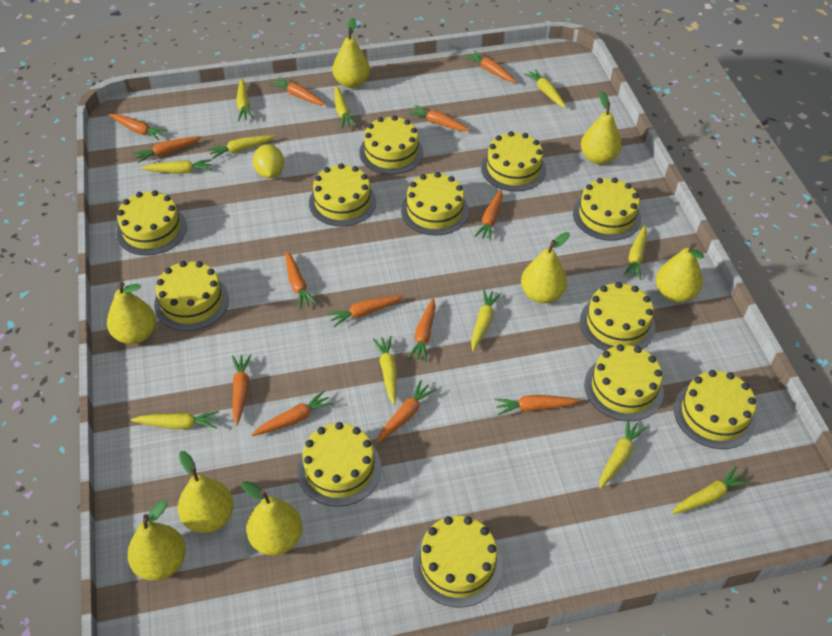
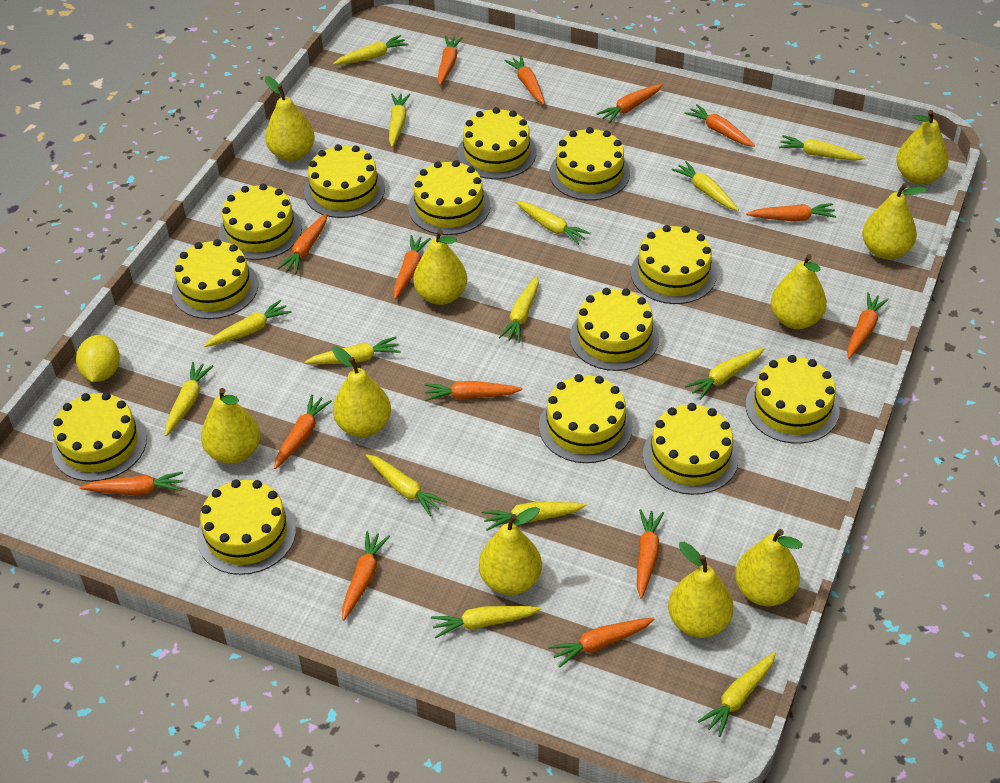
orange carrot: [109,114,168,140] [133,136,201,163] [232,354,251,425] [252,390,334,436] [270,77,326,105] [285,251,317,309] [327,295,404,327] [376,380,436,443] [408,105,470,131] [408,298,436,362] [465,51,517,82] [474,189,503,241] [494,395,580,415] = 13 -> [80,472,183,495] [274,394,332,469] [277,213,327,274] [342,531,390,621] [393,235,431,299] [424,381,522,401] [438,36,463,86] [505,55,545,104] [548,617,654,668] [596,84,663,123] [637,509,664,598] [684,104,755,147] [746,203,836,221] [847,292,889,359] = 14
yellow cake: [116,190,187,255] [154,261,229,331] [297,422,382,507] [309,163,376,227] [359,115,424,175] [401,172,469,236] [413,516,503,608] [481,131,546,191] [573,177,641,241] [580,282,655,351] [584,344,664,421] [674,370,756,449] = 12 -> [52,392,147,482] [172,239,258,319] [197,479,296,575] [219,184,302,260] [304,144,385,218] [409,160,490,235] [457,107,536,179] [539,374,633,463] [549,127,630,201] [570,288,659,371] [631,225,717,304] [643,403,739,495] [745,355,840,444] = 13
yellow carrot: [131,411,219,429] [141,159,212,174] [208,135,276,159] [236,79,254,121] [334,86,357,129] [373,336,397,405] [471,289,501,351] [524,69,566,108] [599,419,646,489] [623,225,647,280] [671,467,750,514] = 11 -> [165,362,213,436] [204,300,292,347] [304,337,401,364] [333,35,408,65] [366,454,447,516] [389,94,411,147] [431,606,541,638] [482,502,587,531] [499,276,539,343] [515,201,591,245] [672,161,739,211] [685,347,765,400] [698,652,776,737] [779,135,865,161] = 14
yellow pear: [107,282,156,344] [127,500,186,581] [178,451,234,533] [241,481,302,555] [333,18,370,88] [521,232,570,303] [581,91,622,164] [656,243,704,302] = 8 -> [201,388,260,464] [265,76,315,161] [332,346,391,437] [413,230,467,305] [479,507,542,595] [668,542,734,638] [735,529,802,606] [771,254,827,329] [862,183,928,259] [896,110,949,185] = 10

